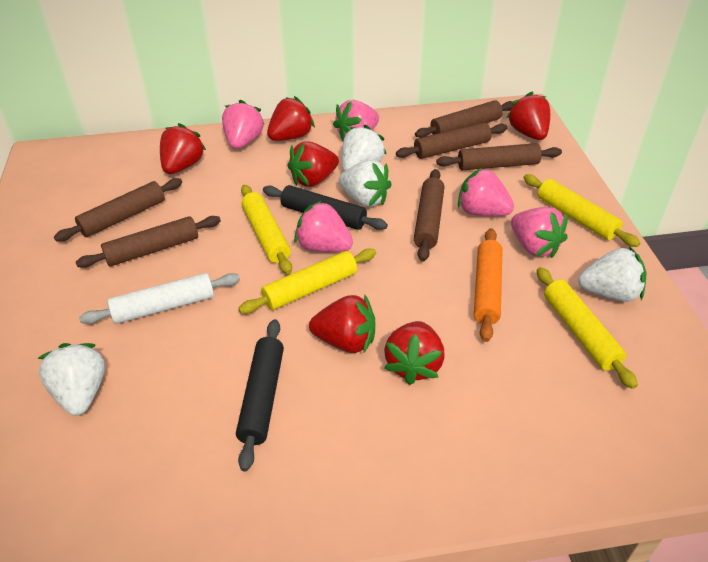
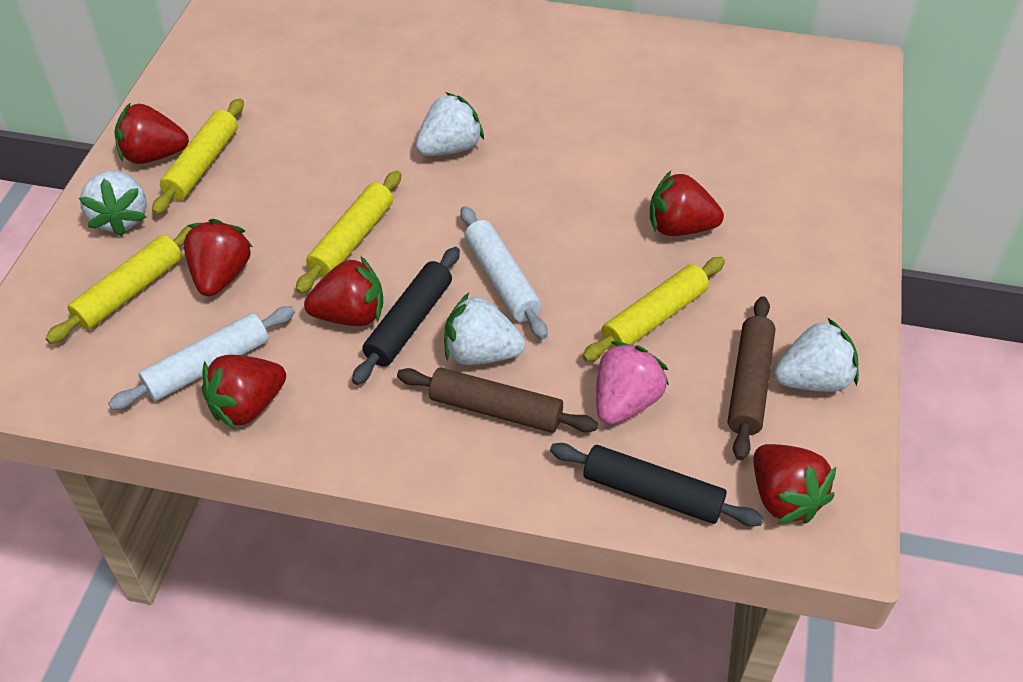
brown rolling pin: [54,178,182,242] [76,216,221,268] [396,122,508,159] [414,169,444,262] [415,100,513,138] [436,143,562,170] = 6 -> [397,367,598,433] [728,296,776,460] = 2
orange rolling pin: [474,228,503,342] = 1 -> none = 0
pink strawberry: [222,99,265,149] [294,201,353,252] [333,100,379,141] [458,167,514,216] [511,207,568,258] = 5 -> [596,341,669,425] = 1
white rolling pin: [79,273,240,324] = 1 -> [108,306,295,410] [460,206,548,339] = 2

